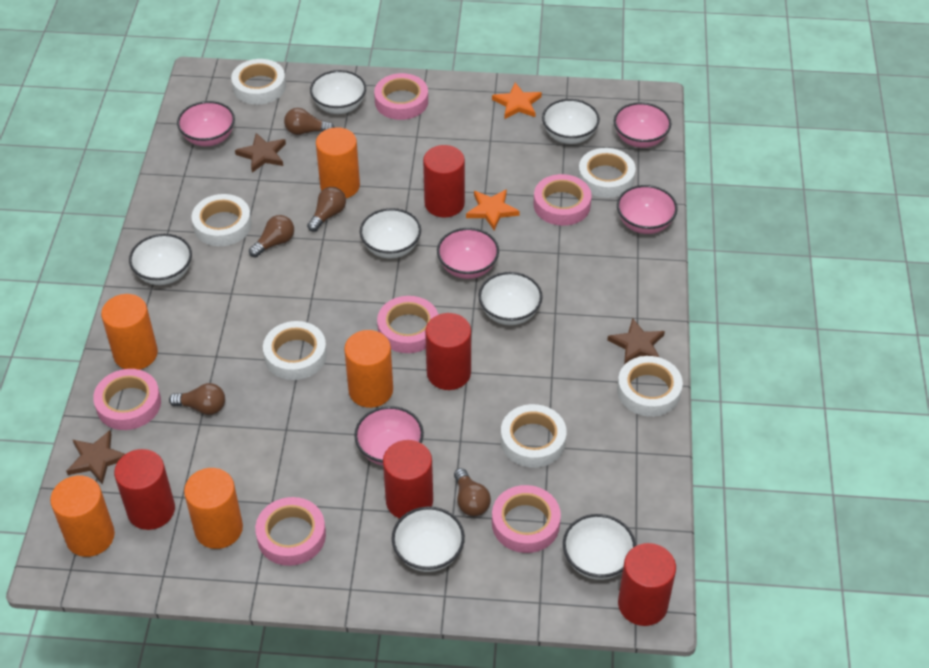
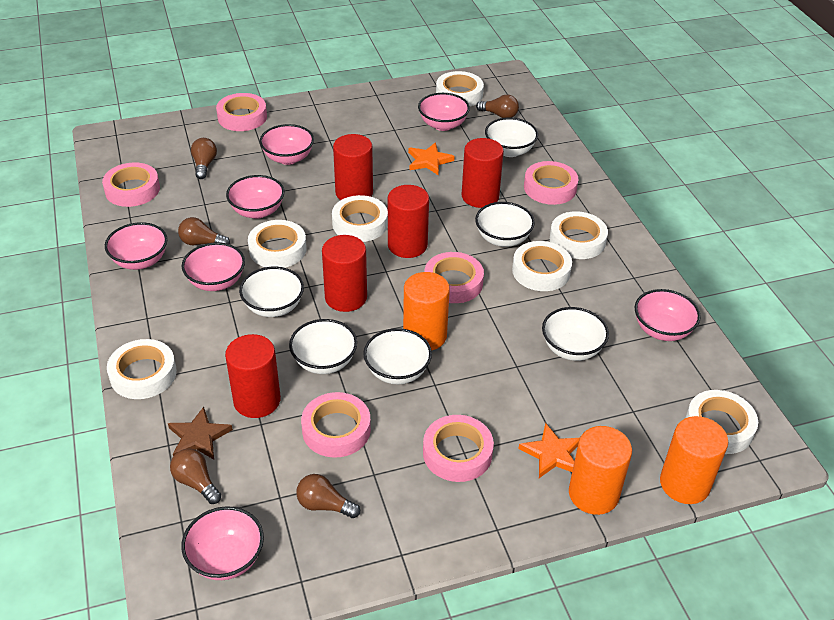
brown star: [66,430,125,485] [235,133,286,173] [607,318,665,365] = 3 -> [168,407,233,460] = 1
orange cylinder: [50,475,115,557] [101,294,158,370] [184,468,243,549] [316,127,360,198] [344,330,393,408] = 5 -> [403,272,450,351] [569,426,632,515] [660,416,728,504] = 3
pink bowl: [177,101,235,146] [354,406,424,466] [437,228,499,279] [614,102,671,148] [617,185,678,234] = 5 -> [105,222,167,270] [181,506,264,580] [182,242,245,291] [226,175,284,219] [260,124,314,165] [418,93,470,131] [635,289,701,341] = 7
white bowl: [129,234,192,285] [310,70,366,114] [360,208,421,258] [392,507,465,572] [478,272,543,325] [542,99,600,144] [563,514,636,580] = 7 -> [239,267,304,317] [289,319,357,374] [363,328,432,384] [475,202,535,247] [485,117,538,157] [542,307,609,361] = 6
white tape: [191,194,252,246] [231,59,286,105] [263,321,327,380] [501,404,567,468] [578,148,636,198] [617,356,683,417] = 6 -> [107,339,177,399] [248,220,307,268] [332,195,388,242] [436,71,484,106] [512,241,572,291] [550,211,608,259] [686,390,758,454] = 7

